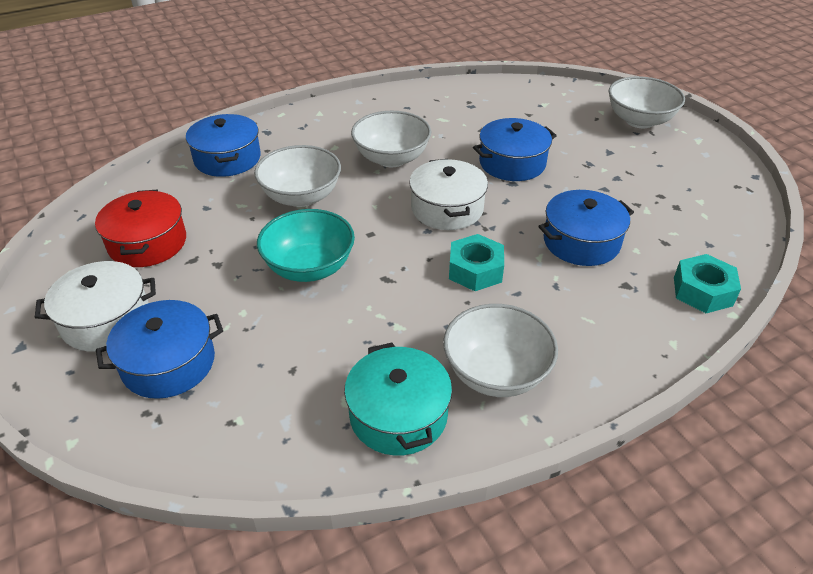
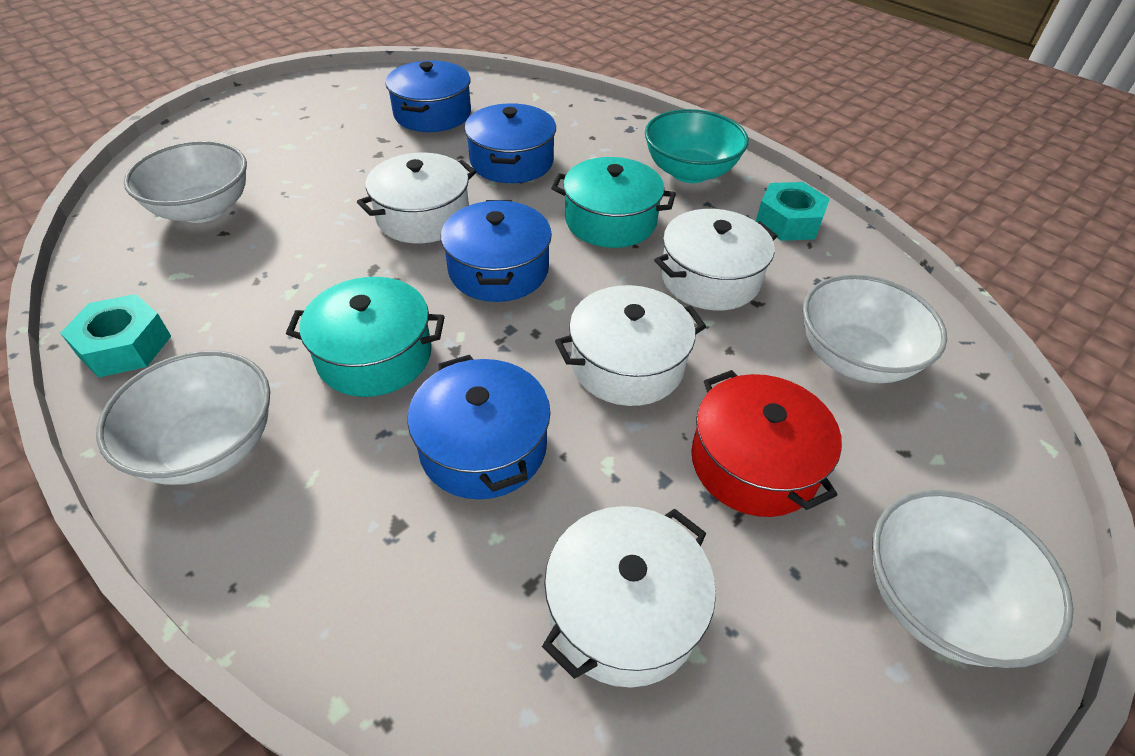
turquoise pot: [344,342,452,456] = 1 -> [286,277,445,397] [551,157,676,248] = 2
white pot: [35,261,156,351] [409,159,488,230] = 2 -> [357,152,476,244] [542,506,716,688] [555,285,706,406] [655,209,777,310] = 4

